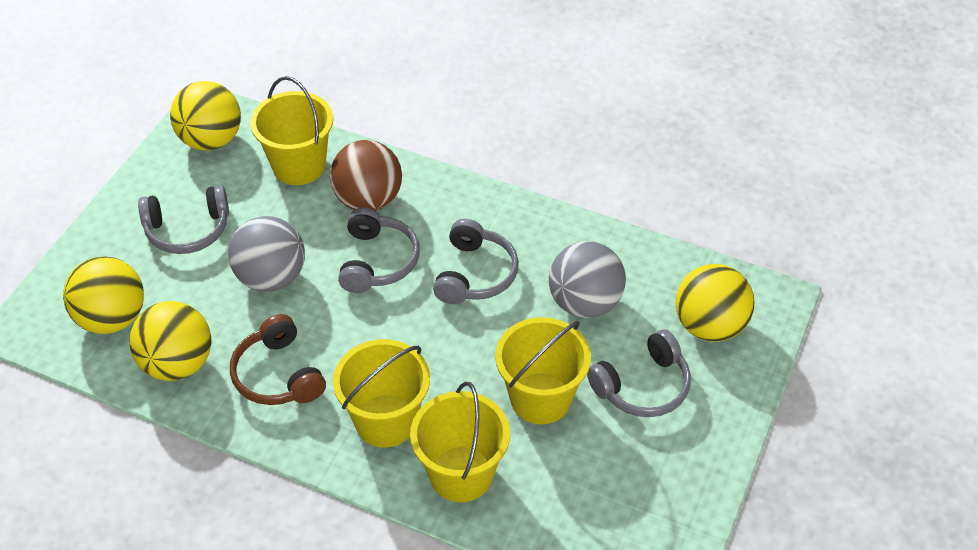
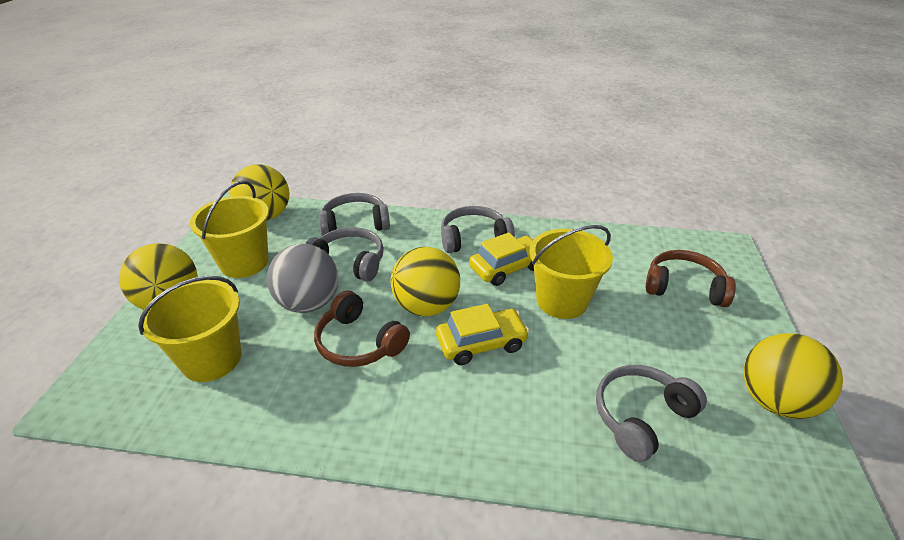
brown ball: [330,140,402,211] = 1 -> none = 0
brown headphones: [230,314,326,405] = 1 -> [314,291,410,367] [646,250,736,307] = 2
grey ball: [228,216,305,292] [549,241,626,318] = 2 -> [267,244,338,313] = 1
yellow bucket: [250,76,333,185] [333,339,430,448] [410,382,510,502] [495,317,591,424] = 4 -> [138,276,241,382] [190,180,269,278] [529,225,613,319] = 3
yellow car: none = 0 -> [436,304,529,365] [469,232,534,286] = 2

